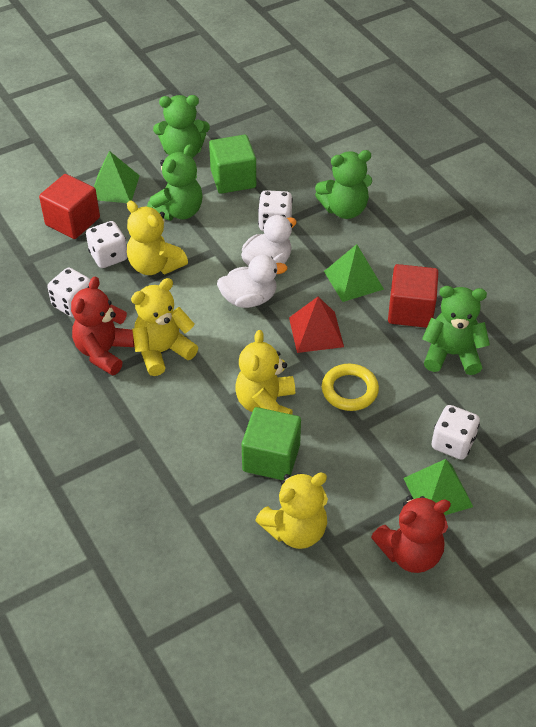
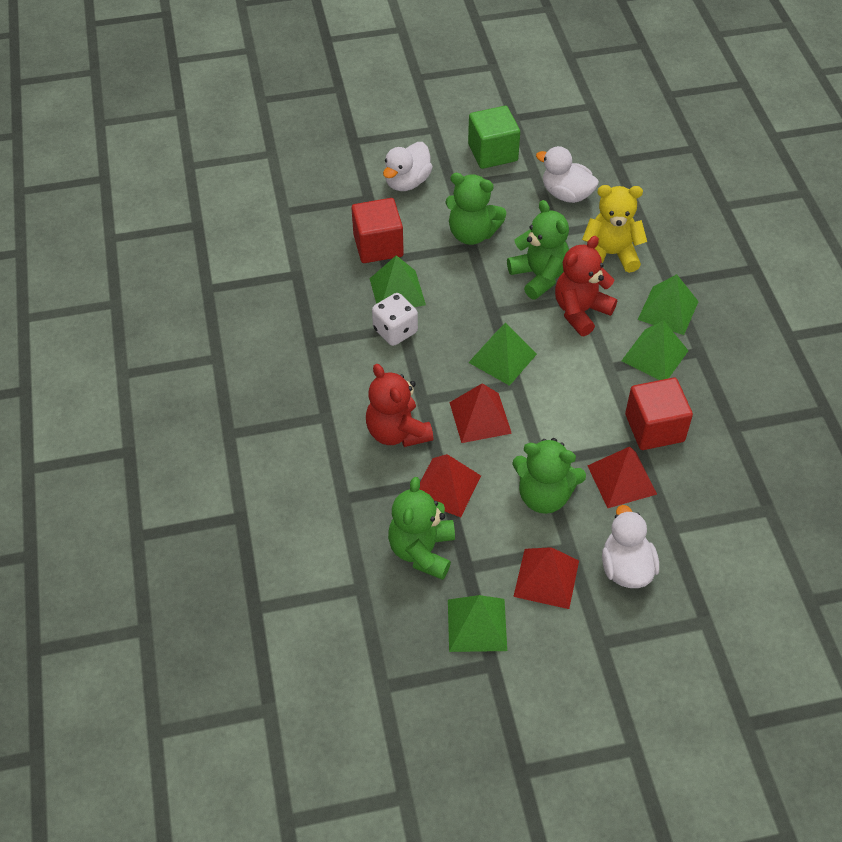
green cube: [209,135,256,194] [242,407,301,480] = 2 -> [468,106,520,169] = 1
green pyramid: [94,151,140,203] [324,244,384,302] [404,459,473,515] = 3 -> [370,255,426,307] [448,595,507,652] [468,323,537,386] [621,320,688,380] [638,274,699,335] = 5
red pyramid: [289,297,344,353] = 1 -> [419,454,481,517] [449,383,512,443] [513,547,579,609] [587,447,657,508] = 4
white dice: [48,268,90,318] [86,221,127,268] [258,190,293,231] [431,405,480,460] = 4 -> [372,293,418,346] = 1
white duck: [217,255,288,308] [241,215,297,266] = 2 -> [383,142,433,191] [536,146,599,203] [602,505,659,588] = 3
yellow ring: [322,364,379,411] = 1 -> none = 0
yellow teddy bear: [127,201,188,275] [131,278,198,376] [236,330,295,415] [255,472,328,549] = 4 -> [582,185,647,273] = 1

